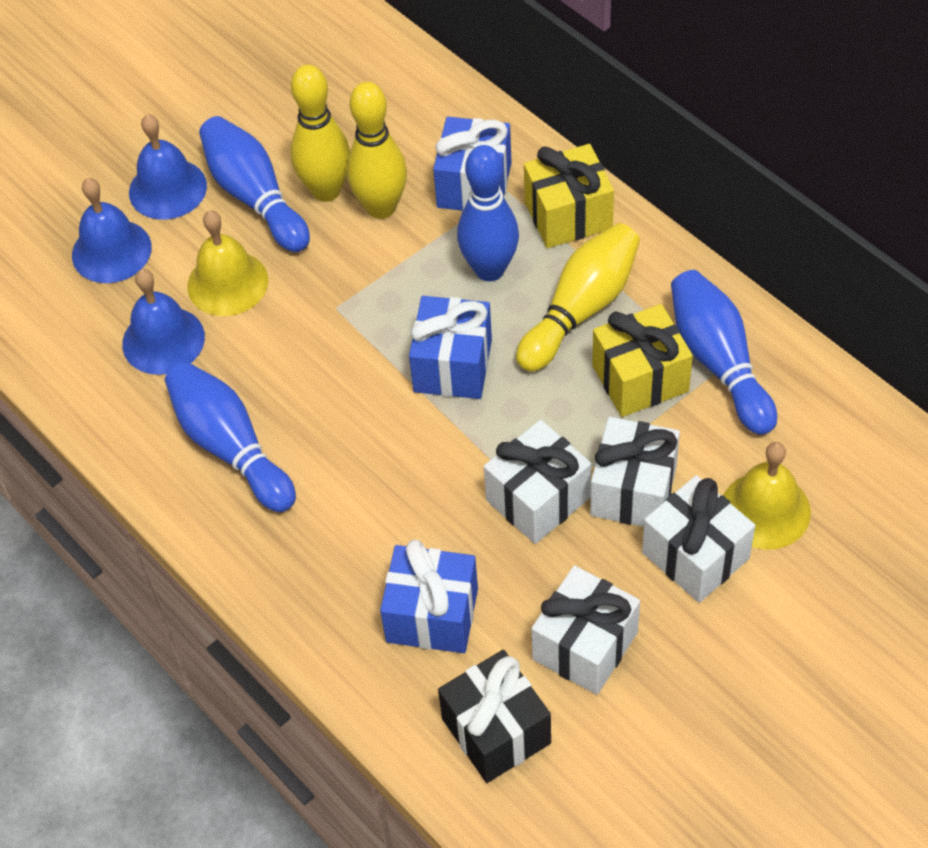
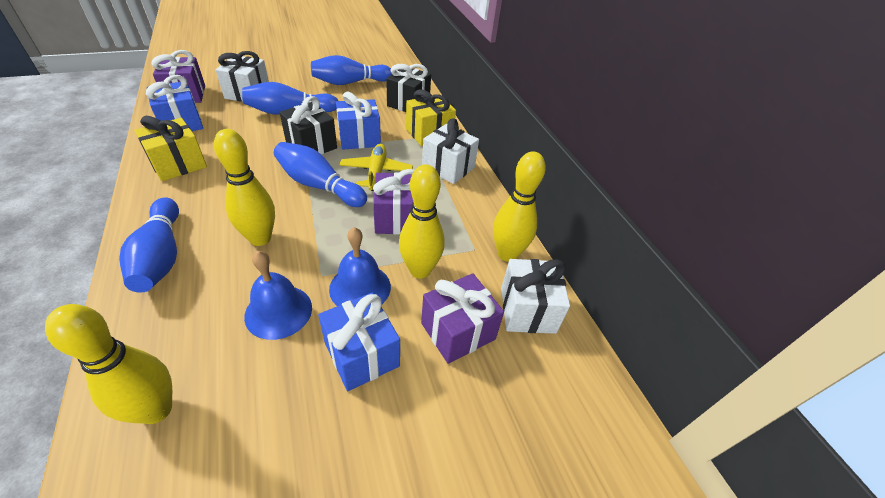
black gift: [438,650,551,783] = 1 -> [280,96,337,155] [386,64,431,112] = 2
blue bell: [72,178,152,283] [122,269,205,375] [129,114,207,220] = 3 -> [244,251,312,340] [329,227,391,306] = 2
purple gift: none = 0 -> [152,50,205,103] [373,169,415,234] [421,273,504,364] = 3
white gift: [484,420,591,544] [531,566,640,695] [590,417,680,527] [642,475,755,603] = 4 -> [216,51,269,102] [422,118,479,184] [501,259,570,334] = 3
yellow bell: [187,210,268,316] [723,442,811,550] = 2 -> none = 0
yellow bowling pin: [290,65,350,202] [347,82,407,219] [516,223,640,372] = 3 -> [45,304,172,424] [214,129,275,246] [399,164,445,279] [493,151,546,262] = 4
yellow plane: none = 0 -> [339,144,413,191] = 1

